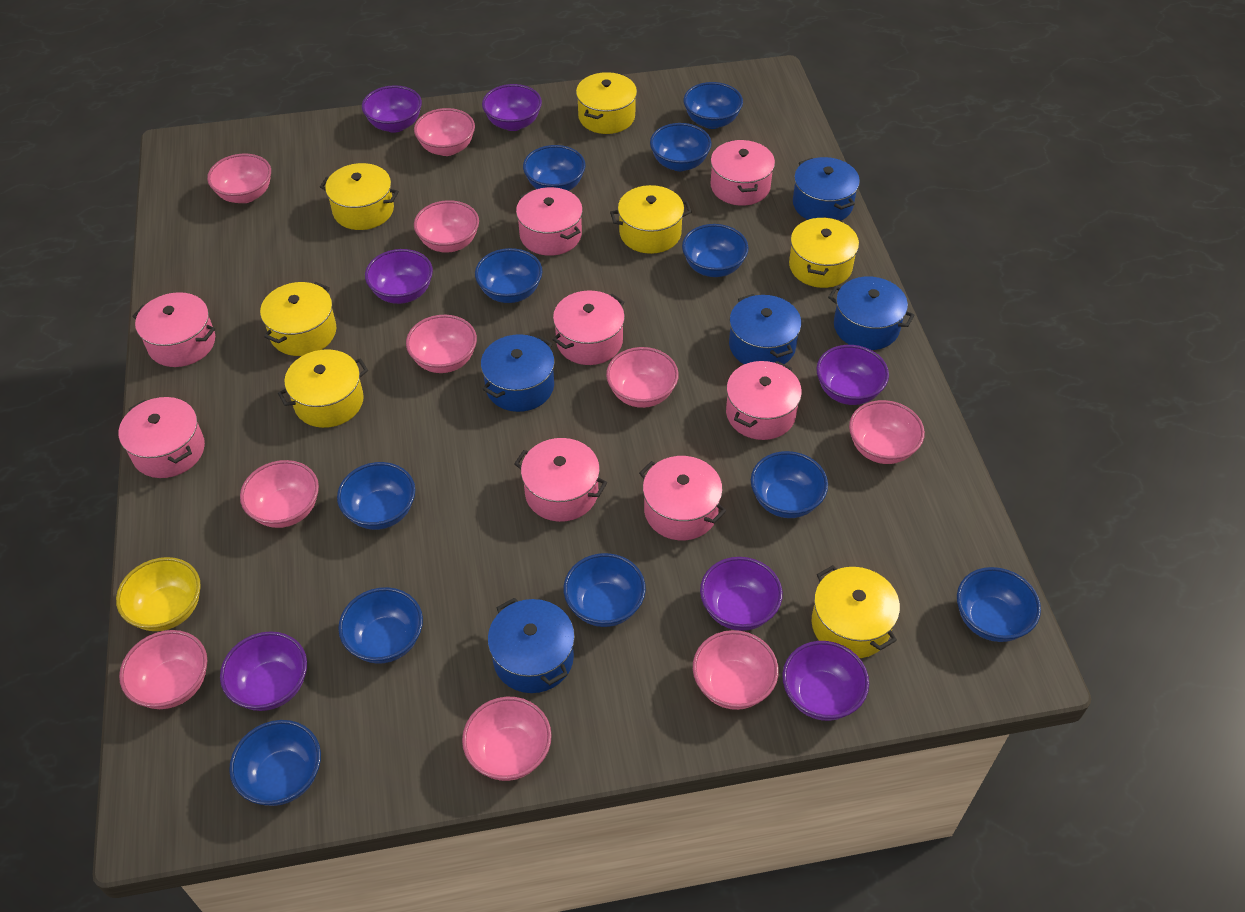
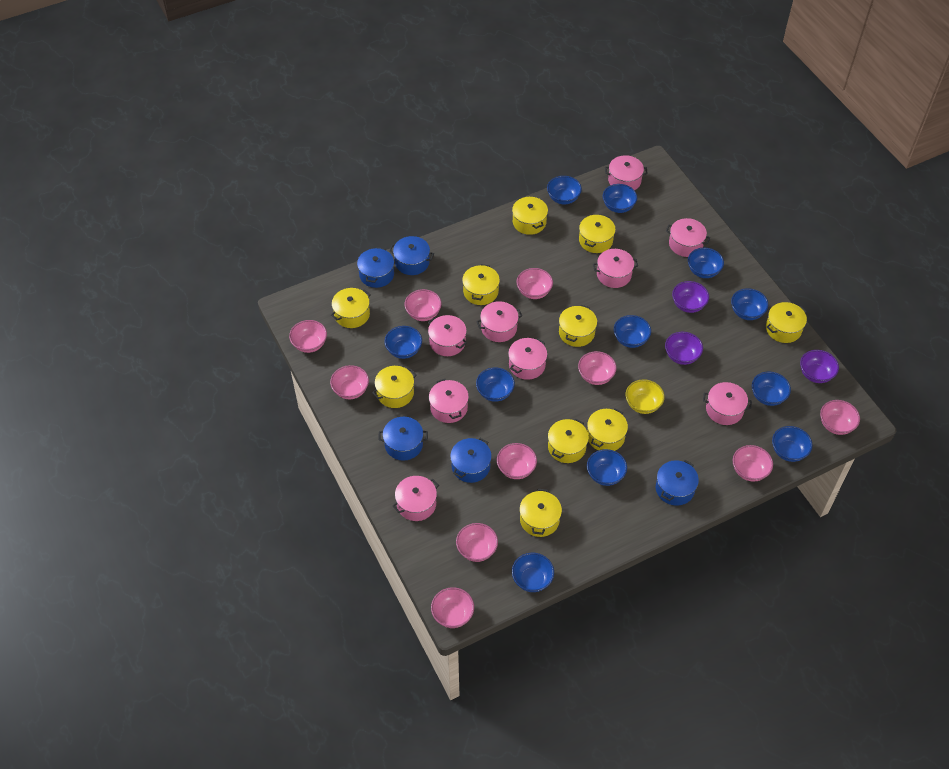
pink pot: [118,397,205,478] [132,292,215,367] [514,438,607,522] [516,187,583,256] [553,291,625,365] [639,456,726,540] [711,140,775,206] [726,361,802,440] = 8 -> [393,476,439,521] [428,315,467,356] [429,379,469,423] [476,301,522,342] [508,338,547,380] [593,249,638,288] [605,155,648,190] [666,218,710,257] [703,382,752,425] = 9
purple bowl: [220,631,307,711] [362,85,422,133] [365,249,433,304] [482,84,542,131] [700,557,783,631] [782,641,869,721] [816,345,889,405] = 7 -> [665,332,703,365] [672,281,709,313] [800,350,839,383] = 3
yellow pot: [260,282,336,356] [278,349,368,428] [320,163,399,230] [576,72,637,134] [610,185,692,254] [789,217,859,288] [812,565,900,658] = 7 -> [331,288,371,328] [372,366,417,408] [462,264,500,305] [512,196,548,235] [519,489,562,537] [548,418,589,463] [559,305,597,347] [579,214,616,253] [587,408,628,451] [766,302,807,343] = 10

